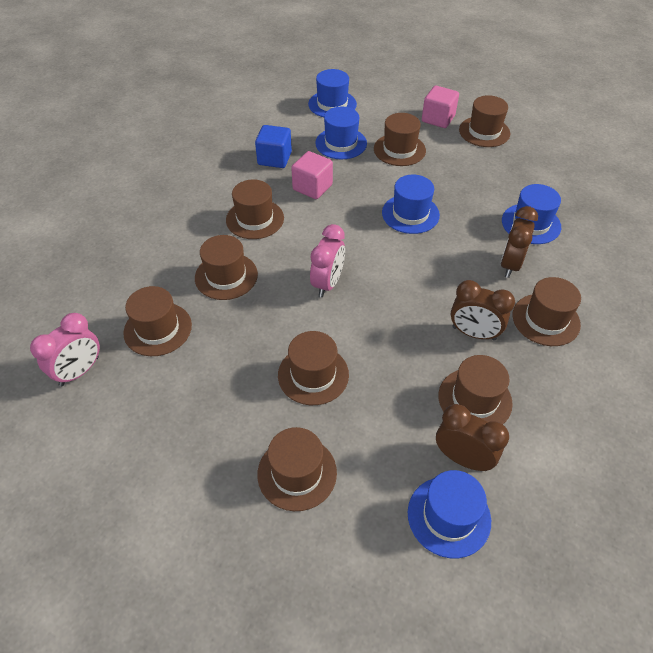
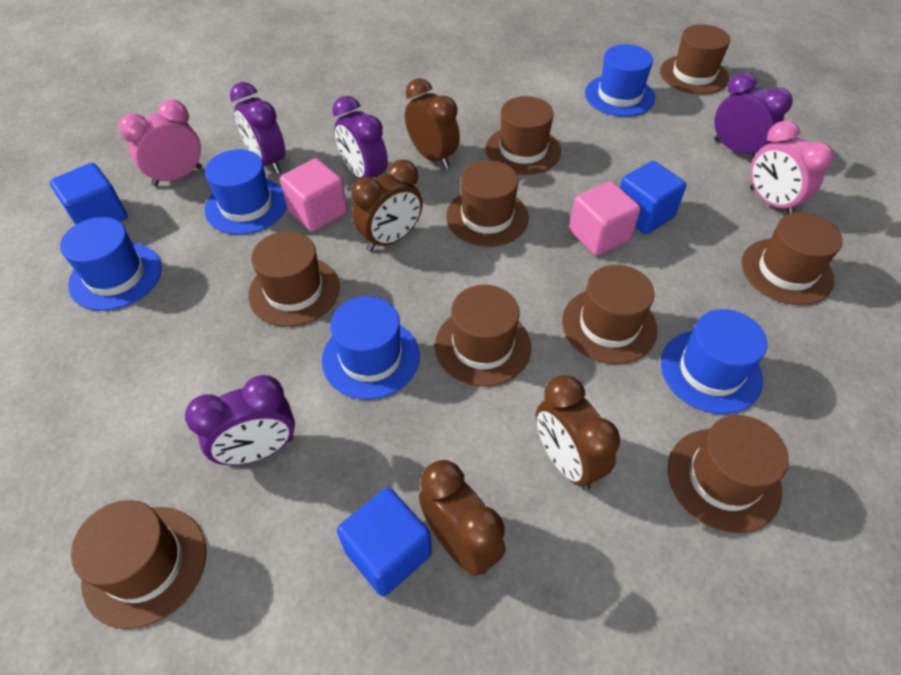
blue cube: [255,125,292,168] = 1 -> [50,163,127,225] [337,488,432,596] [620,161,686,234] = 3
brown clock: [436,404,509,471] [451,280,515,341] [501,206,538,278] = 3 -> [351,159,423,251] [405,78,460,169] [419,460,505,576] [536,375,620,490] = 4
purple clock: none = 0 -> [185,375,295,465] [230,82,286,174] [332,96,388,179] [714,72,793,158] = 4

